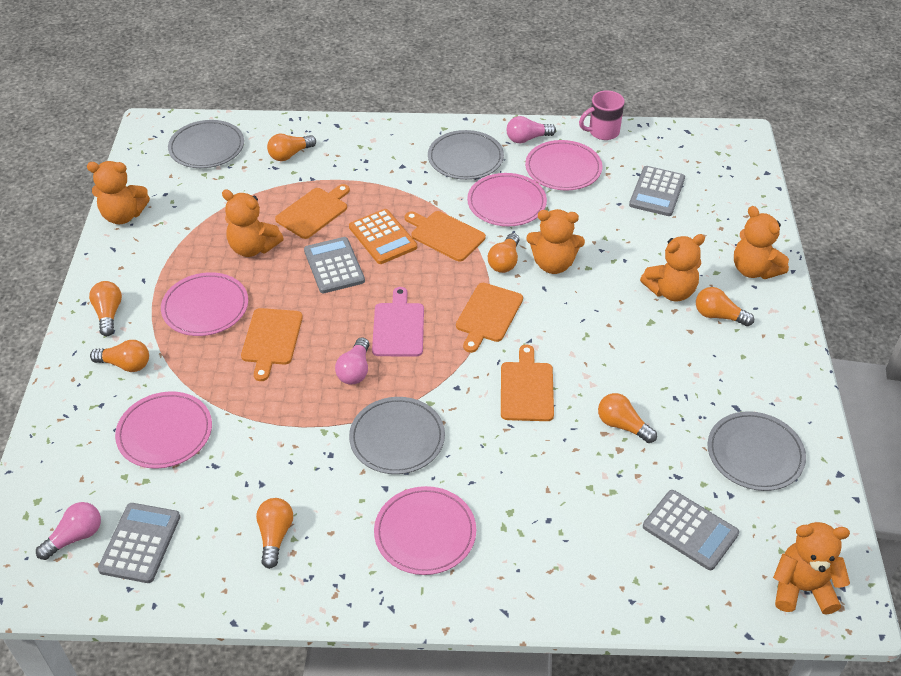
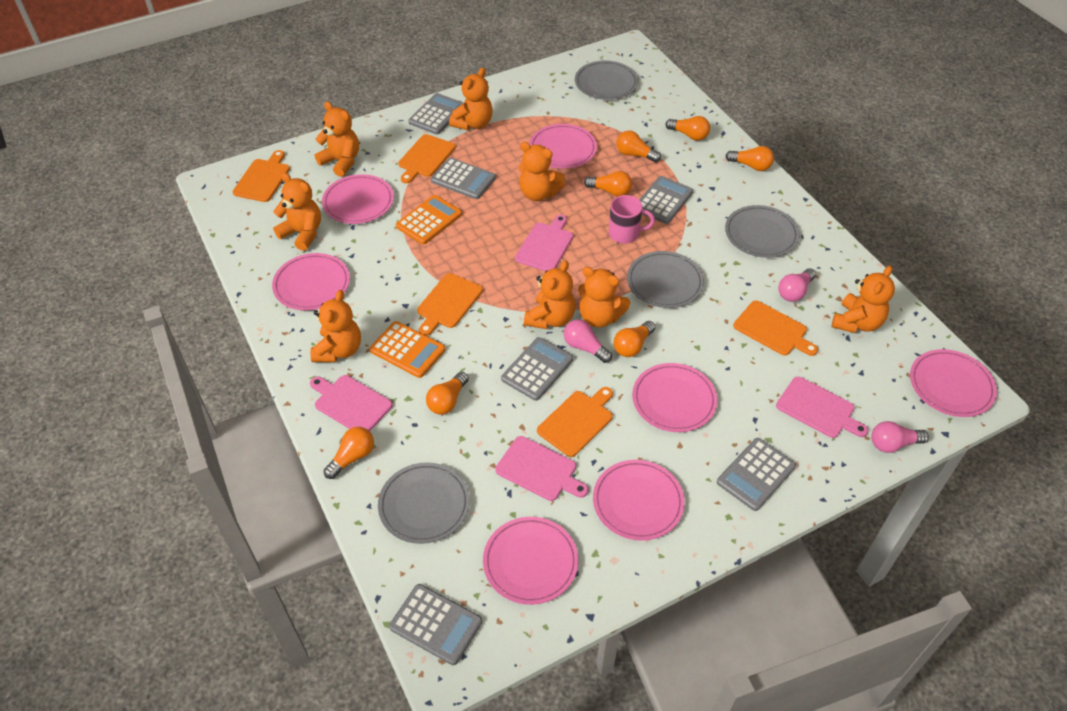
grey calculator: [98,503,180,583] [304,237,365,293] [629,166,685,216] [643,490,739,570] = 4 -> [389,584,482,665] [408,93,464,134] [431,158,496,199] [501,337,573,401] [639,176,693,224] [717,438,796,511] = 6
orange calculator: [349,209,417,264] = 1 -> [369,321,446,378] [396,195,462,245] = 2
orange teddy bear: [87,161,150,224] [222,189,284,257] [526,209,585,274] [640,234,705,301] [734,206,789,279] [773,522,850,615] = 6 -> [273,173,321,251] [310,290,361,362] [314,102,359,177] [449,67,493,130] [518,142,565,201] [524,260,575,329] [578,267,630,328] [832,266,895,333] = 8
pink cutting board: [372,287,424,356] = 1 -> [310,375,393,431] [495,436,588,501] [515,215,573,271] [776,376,869,438] = 4
pink plate: [115,391,212,469] [161,272,248,336] [374,486,476,575] [467,173,547,226] [525,140,602,191] = 5 -> [272,253,350,310] [322,174,394,224] [483,517,578,605] [529,124,597,169] [593,460,685,541] [632,363,717,432] [910,349,997,417] = 7

